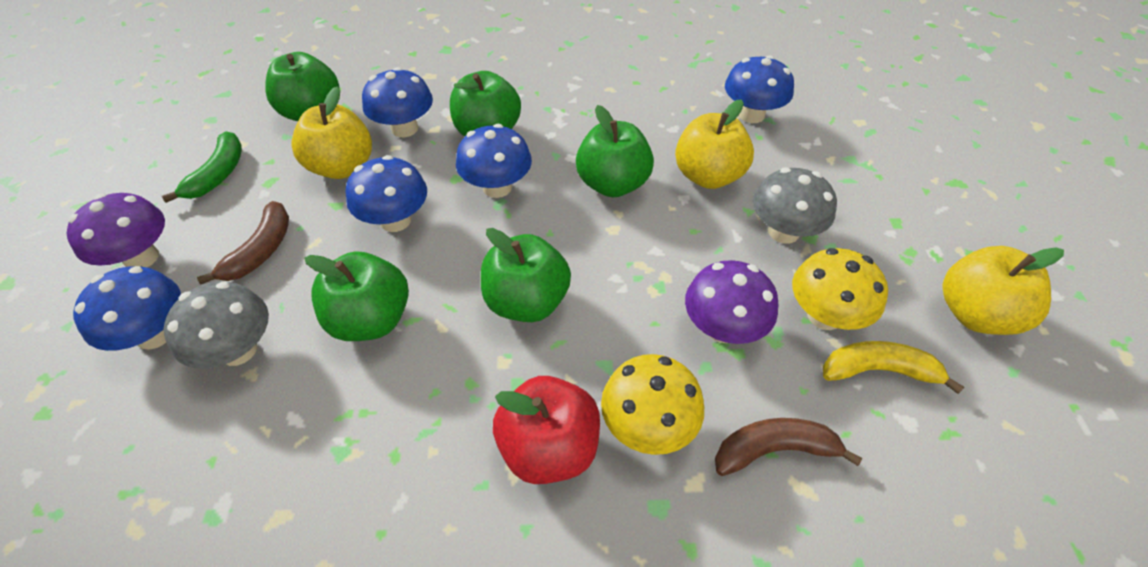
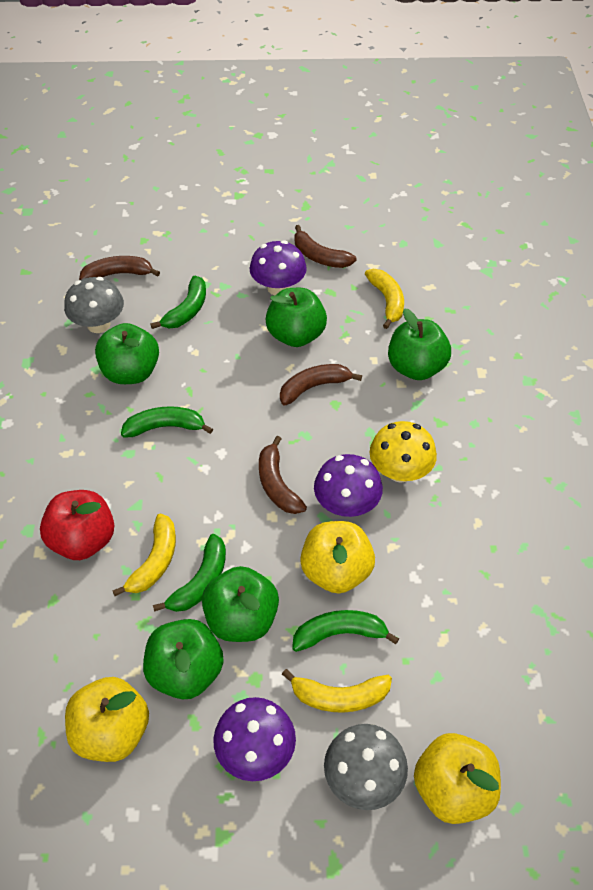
blue mushroom: [73,266,181,351] [346,155,427,232] [362,67,433,137] [456,124,532,198] [725,55,794,123] = 5 -> none = 0
brown banana: [197,201,289,284] [715,418,862,476] = 2 -> [79,256,160,280] [259,436,307,514] [280,364,362,406] [294,225,357,268] = 4
green banana: [162,131,242,203] = 1 -> [121,406,213,438] [151,275,206,329] [153,534,226,612] [292,610,399,652] = 4
purple mushroom: [66,193,165,267] [685,260,778,344] = 2 -> [213,697,296,781] [250,240,307,295] [314,454,383,517] = 3
yellow banana: [823,341,964,394] = 1 -> [112,514,176,596] [282,669,392,713] [365,269,404,329] = 3
yellow mushroom: [601,354,704,455] [792,248,888,330] = 2 -> [370,421,437,483] = 1

